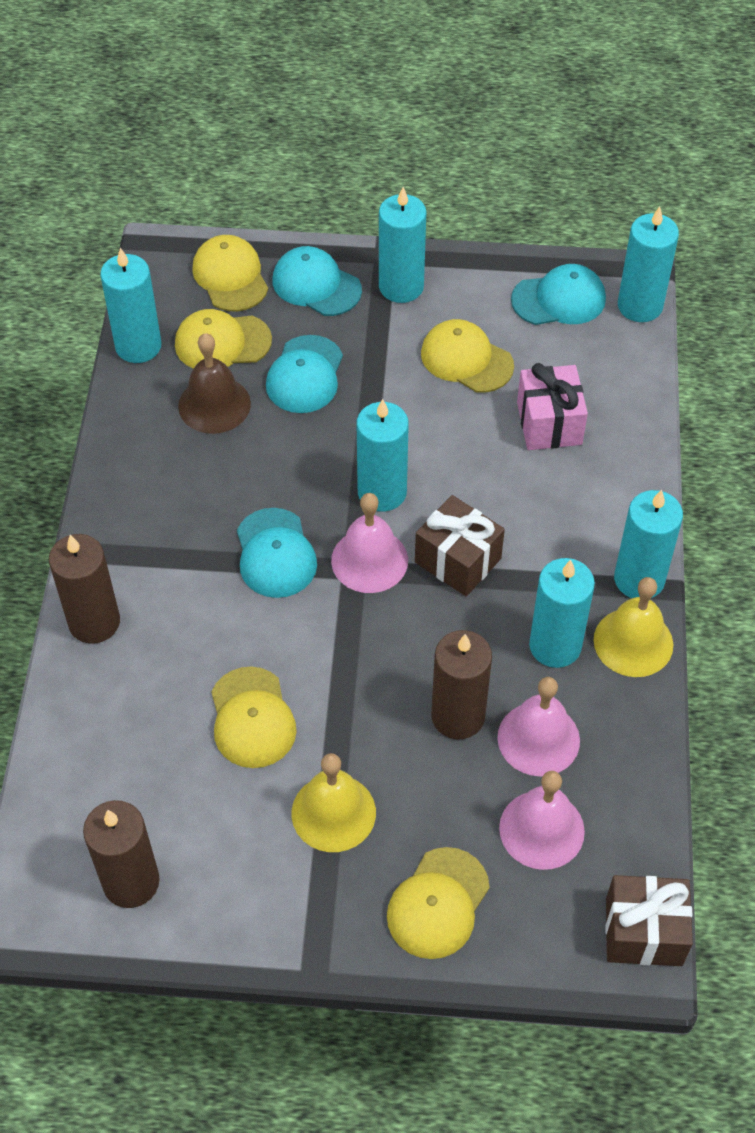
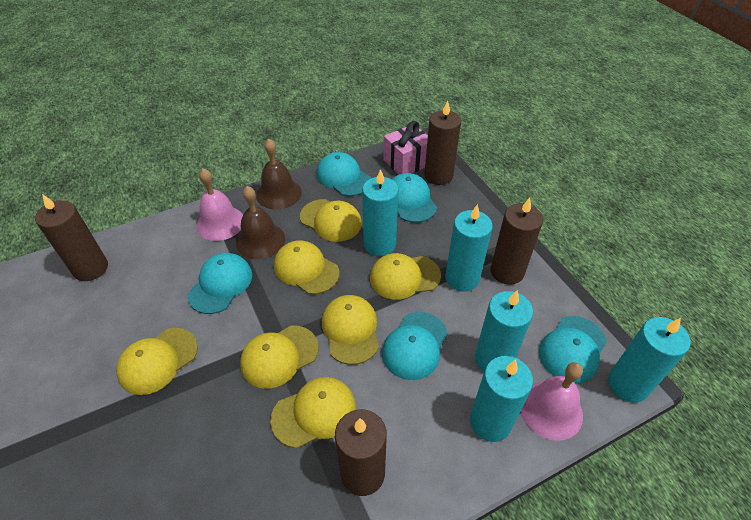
brown bell: [178,333,251,434] = 1 -> [236,186,285,259] [256,139,302,210] = 2
brown candle: [49,534,120,644] [83,800,160,908] [431,630,492,739] = 3 -> [35,194,108,281] [335,409,387,496] [424,100,461,185] [491,198,543,285] = 4
brown gift: [415,495,505,596] [605,875,693,966] = 2 -> none = 0
pink bell: [331,493,408,593] [497,677,580,776] [499,771,585,870] = 3 -> [196,168,243,241] [520,362,583,441] = 2
turquoise candle: [100,248,162,363] [357,399,409,512] [379,187,427,303] [529,558,595,668] [614,490,683,598] [618,206,679,322] = 6 -> [362,169,398,256] [445,204,493,292] [470,356,533,442] [475,290,533,372] [608,317,691,402] = 5
turquoise cap: [237,508,317,598] [266,335,343,413] [273,246,362,316] [511,264,606,325] = 4 -> [187,253,252,314] [317,152,371,196] [382,312,448,380] [392,173,437,223] [539,316,607,383] = 5
yellow bell: [291,753,376,852] [593,577,673,677] = 2 -> none = 0
yellow cap: [175,309,272,369] [192,235,268,311] [211,666,297,768] [387,847,490,959] [421,319,514,393] = 5 -> [116,328,198,395] [240,325,319,389] [271,377,356,448] [274,240,339,294] [300,199,362,242] [322,295,379,365] [370,253,441,300] = 7

